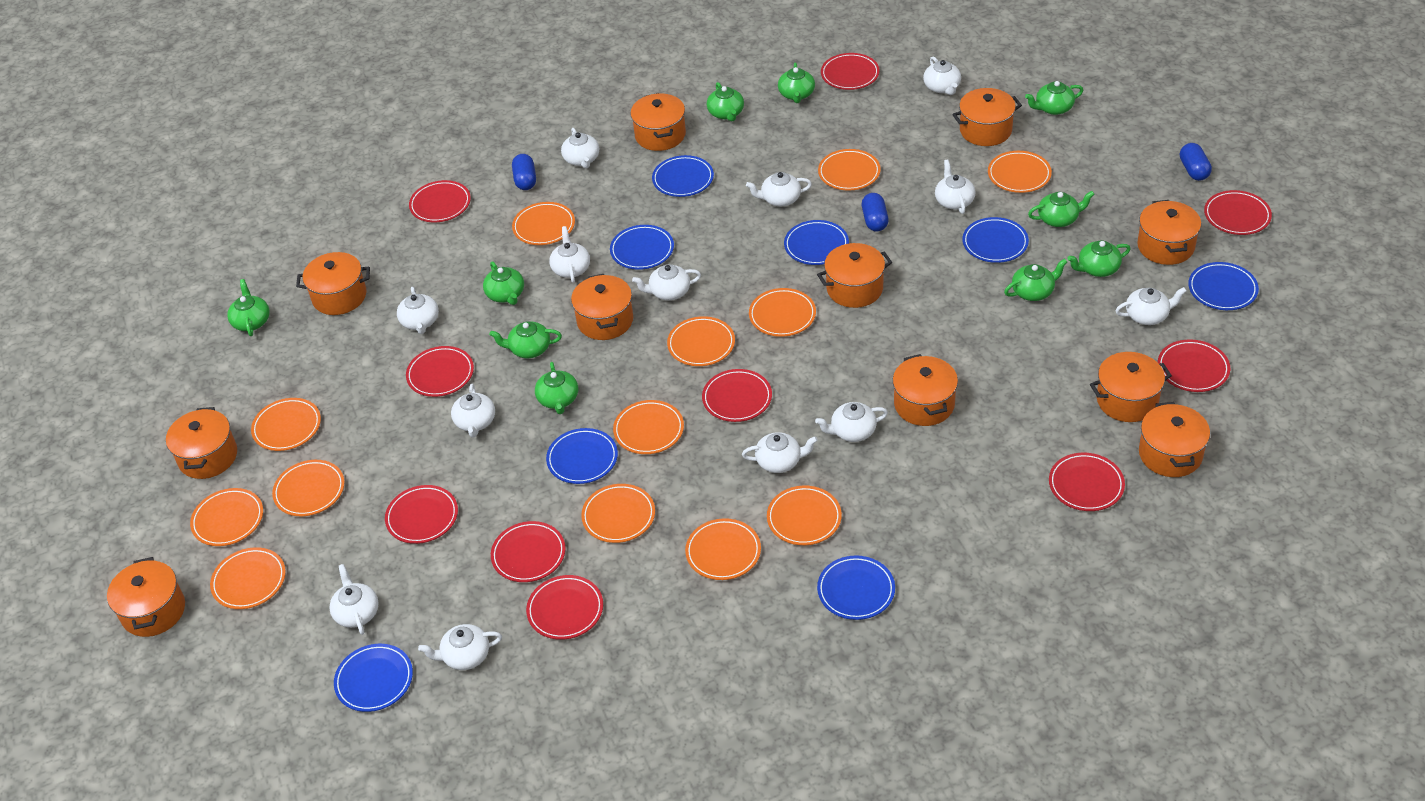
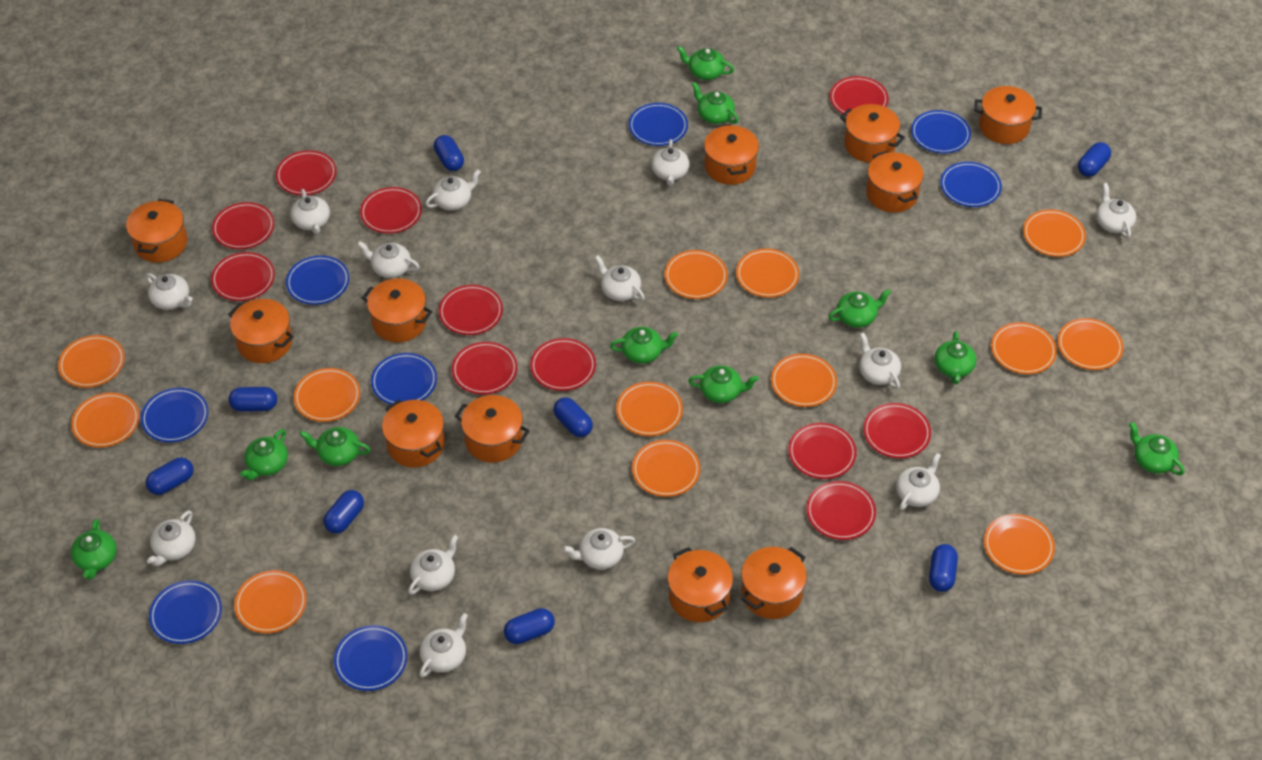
blue capsule: [512,154,536,190] [862,193,889,231] [1180,143,1212,181] = 3 -> [146,458,193,495] [228,387,277,412] [323,490,364,534] [434,135,464,171] [504,608,555,644] [553,397,593,437] [929,544,958,592] [1078,142,1111,177] = 8
red plate: [385,485,458,544] [406,346,474,397] [409,180,471,222] [491,521,566,582] [526,575,603,640] [702,369,772,422] [821,53,880,90] [1049,453,1125,511] [1158,339,1230,392] [1204,190,1272,235] = 10 -> [211,252,275,301] [212,202,275,249] [276,150,337,195] [360,187,422,234] [439,285,503,335] [452,342,518,395] [530,338,596,391] [788,423,857,479] [806,481,876,540] [830,76,889,116] [863,403,931,458] = 11

